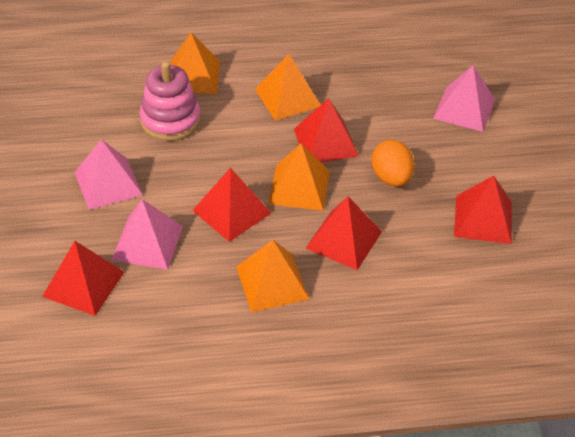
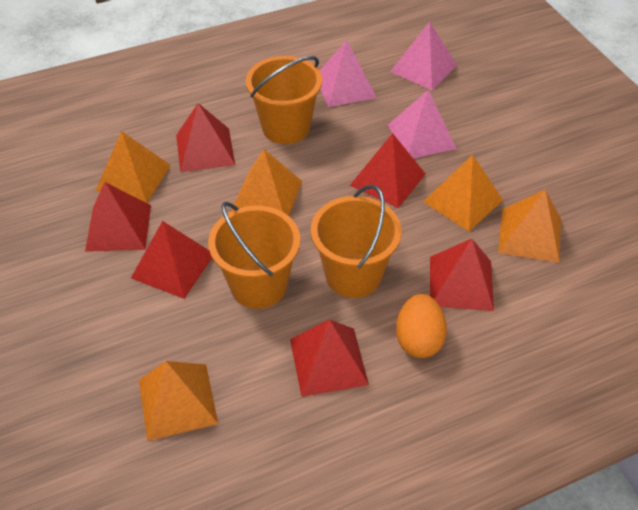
orange bucket: none = 0 -> [208,202,300,309] [246,56,322,144] [311,184,402,298] = 3
orange pyramid: [171,33,220,94] [236,240,309,313] [255,54,320,121] [268,143,330,211] = 4 -> [96,131,171,203] [139,361,218,441] [231,149,302,216] [423,155,503,231] [498,190,561,263] = 5
pink stacking toy: [139,61,201,141] = 1 -> none = 0
red pyramid: [42,241,124,316] [192,168,271,242] [294,98,359,163] [306,196,382,270] [454,176,512,244] = 5 -> [85,182,151,252] [131,221,212,299] [176,103,235,172] [290,319,369,397] [350,133,425,208] [430,239,494,311] = 6

